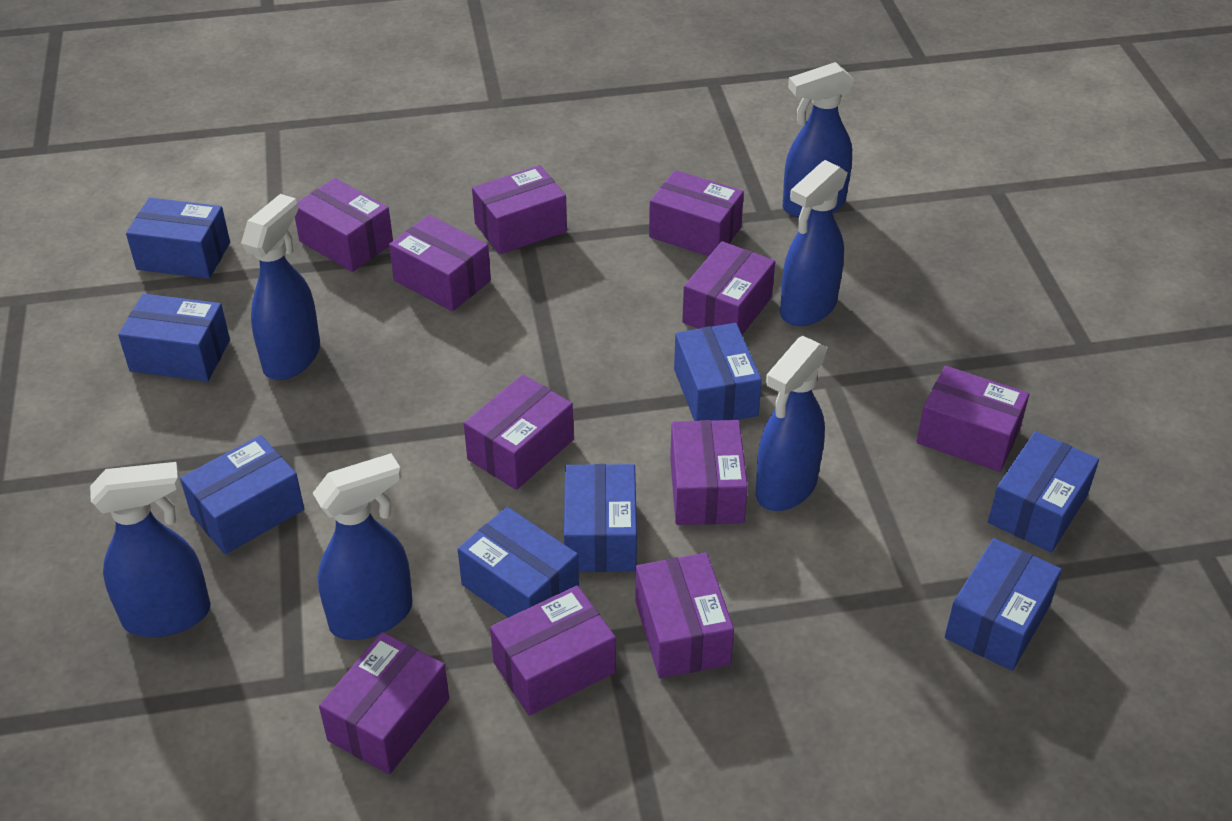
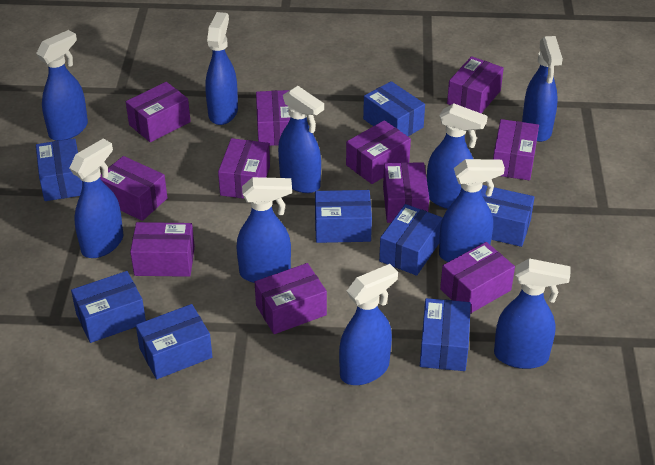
blue spray bottle: [90,462,211,637] [241,194,320,380] [313,453,413,640] [756,336,828,511] [780,160,848,326] [782,62,855,218] = 6 -> [36,30,88,141] [70,139,123,258] [205,12,238,125] [237,177,292,283] [278,86,324,193] [339,264,398,385] [427,103,488,209] [439,159,505,262] [494,258,570,369] [522,36,563,142] = 10

